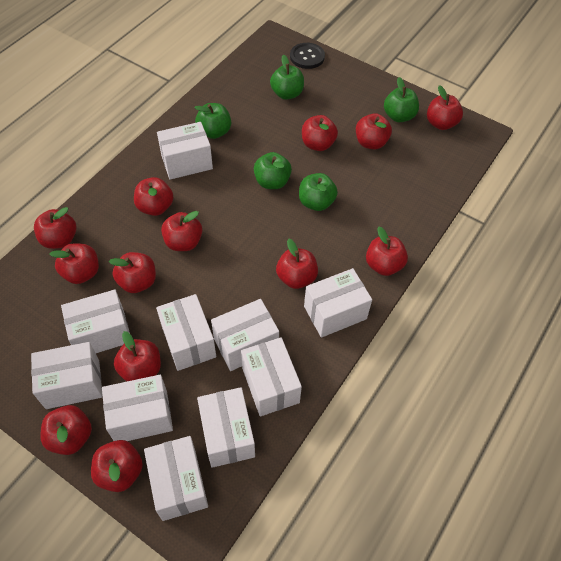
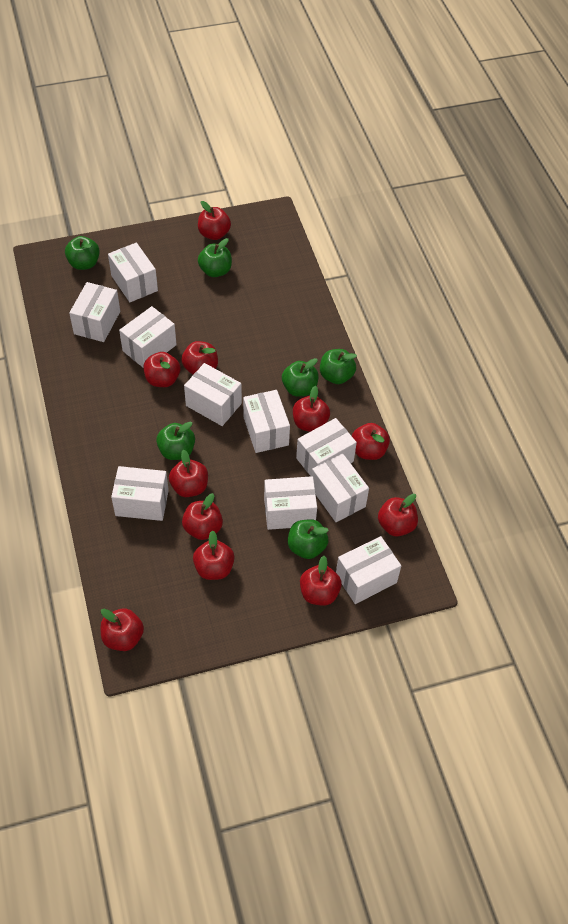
black button: [290,43,325,69] = 1 -> none = 0
green apple: [194,103,231,139] [254,152,292,189] [270,55,304,100] [299,173,338,211] [384,77,419,122] = 5 -> [65,236,100,270] [156,422,195,460] [198,238,232,277] [282,358,319,397] [288,519,329,559] [320,349,357,384] = 6
red apple: [34,207,77,249] [40,405,92,455] [50,243,99,284] [91,440,143,492] [109,252,156,293] [114,331,161,381] [134,177,173,216] [161,211,202,251] [276,239,318,289] [302,115,338,151] [356,113,392,149] [366,227,408,276] [427,85,463,130] = 13 -> [101,608,144,651] [143,352,180,387] [169,450,208,497] [182,341,218,374] [182,493,223,540] [193,530,234,580] [198,201,231,240] [293,386,330,432] [300,556,342,606] [352,423,390,460] [378,494,418,537] = 11

